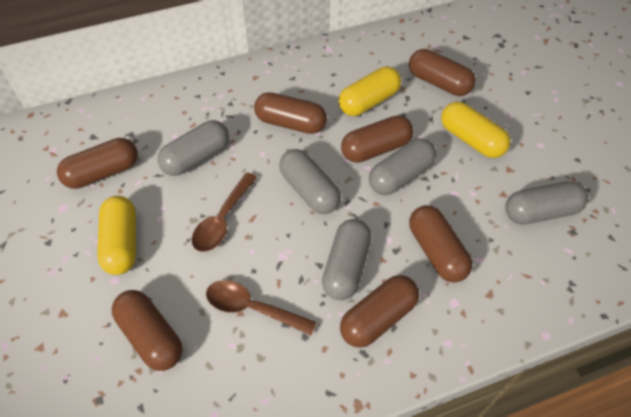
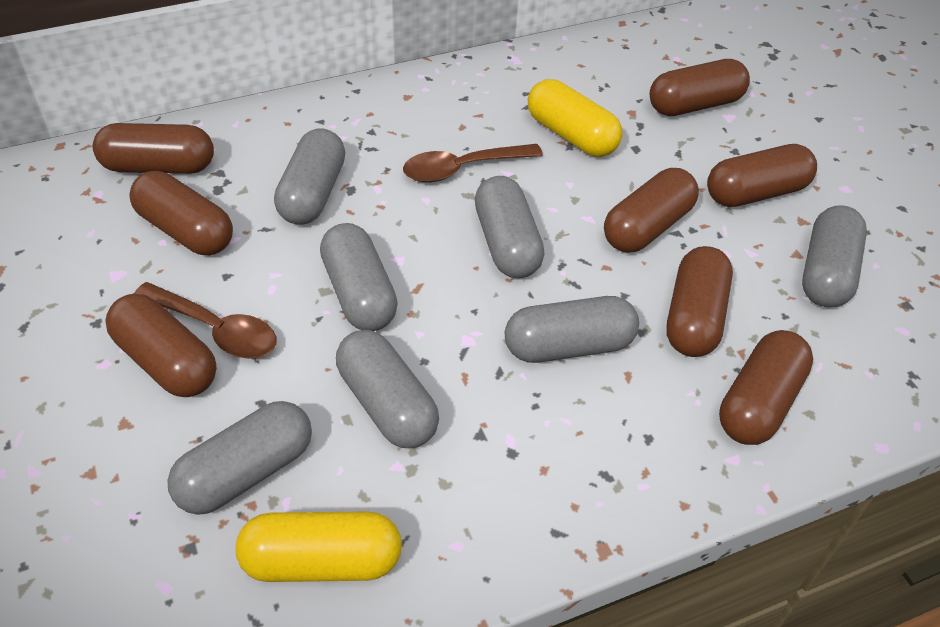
brown capsule: [57,138,138,189] [112,290,183,371] [254,92,327,134] [340,275,419,348] [341,116,414,163] [409,49,476,96] [409,205,473,282] = 7 -> [93,123,214,174] [105,294,217,397] [129,171,233,255] [604,168,699,253] [649,59,750,116] [666,246,733,357] [707,144,817,207] [719,330,813,445] = 8
grey capsule: [157,120,229,176] [279,149,341,214] [322,219,372,300] [369,138,436,195] [505,181,588,225] = 5 -> [167,401,312,515] [274,128,345,225] [320,223,398,331] [336,330,439,448] [475,176,544,278] [505,296,639,363] [802,205,867,307] = 7
yellow capsule: [97,196,136,275] [338,66,401,116] [441,102,511,158] = 3 -> [236,512,402,582] [528,79,623,157] = 2

